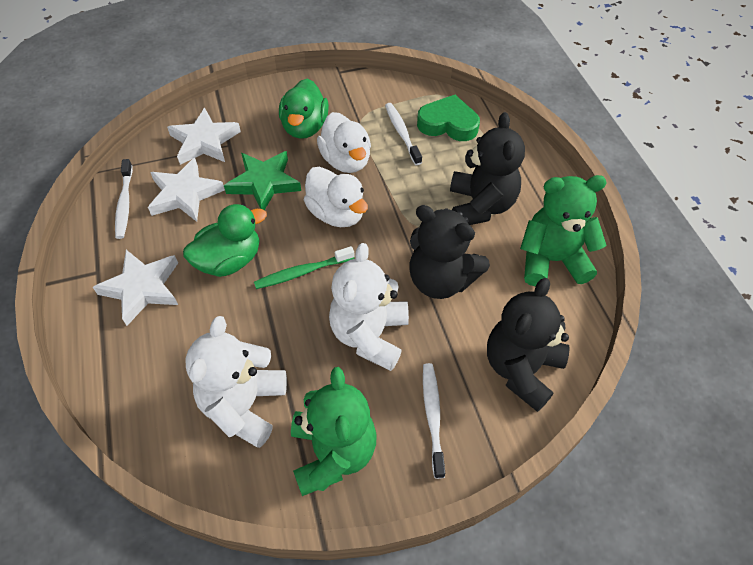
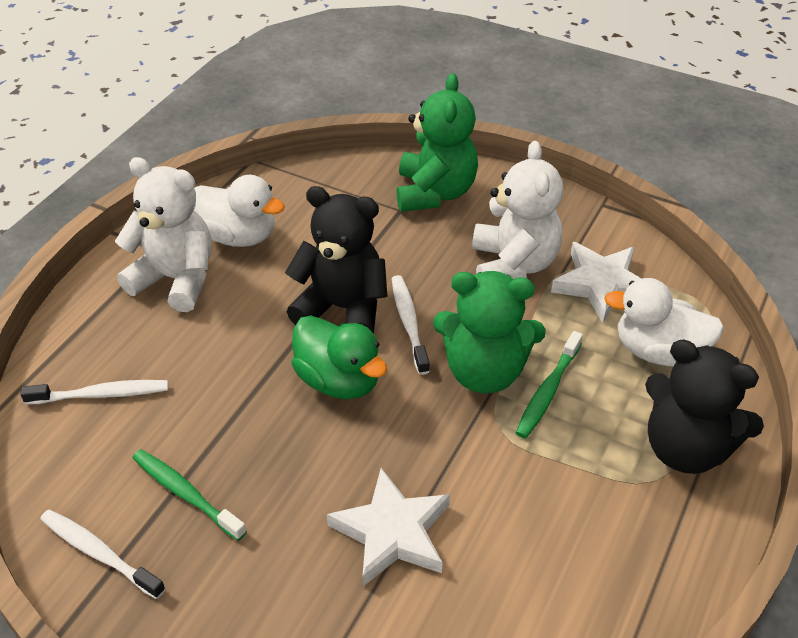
black teddy bear: [410,205,490,299] [450,112,525,225] [487,278,570,412] = 3 -> [285,186,388,334] [645,340,764,474] = 2
green duck: [183,204,267,277] [279,79,329,139] = 2 -> [292,316,387,399] = 1
green heart: [417,95,480,141] = 1 -> none = 0
green star: [224,151,301,210] = 1 -> none = 0
green toothbrush: [254,246,355,289] = 1 -> [133,449,247,541] [516,331,583,439] = 2
white star: [93,250,178,326] [148,158,225,222] [167,108,241,165] = 3 -> [327,468,450,587] [551,242,641,323] = 2

